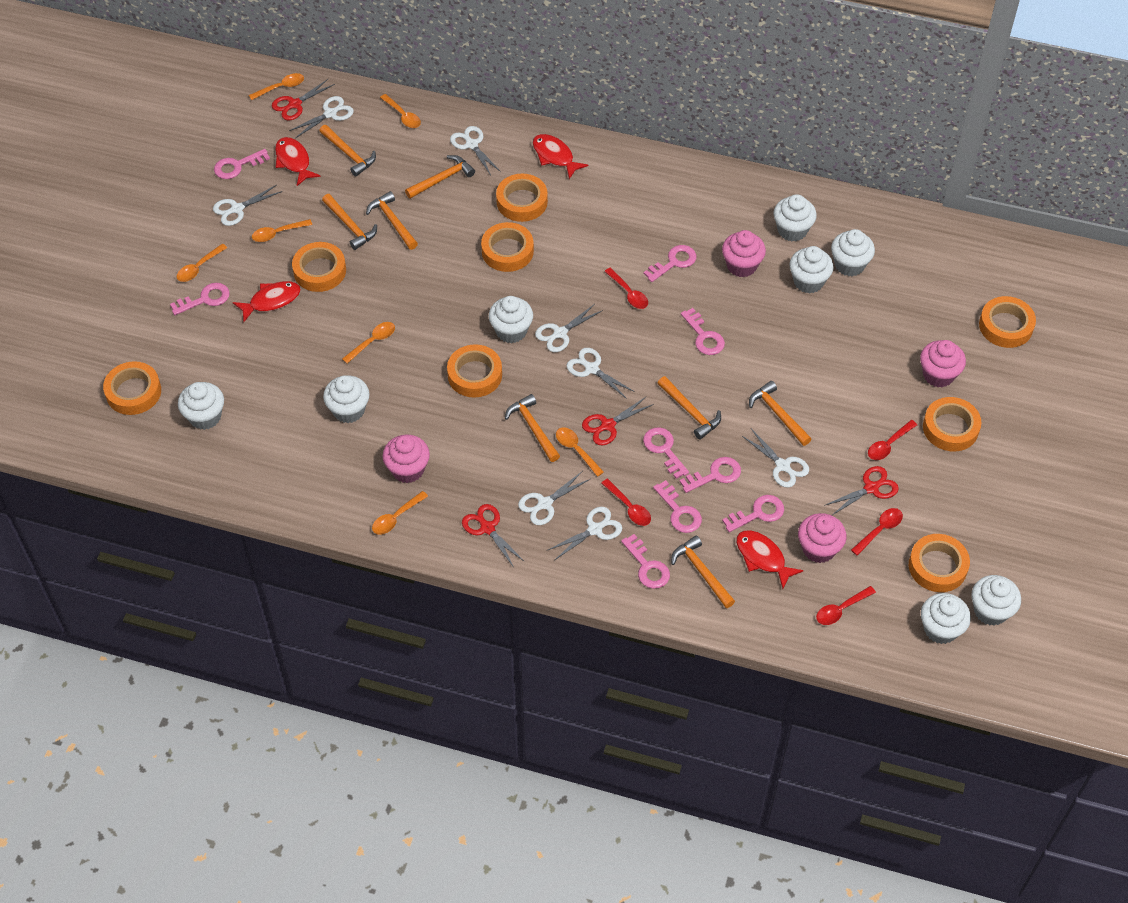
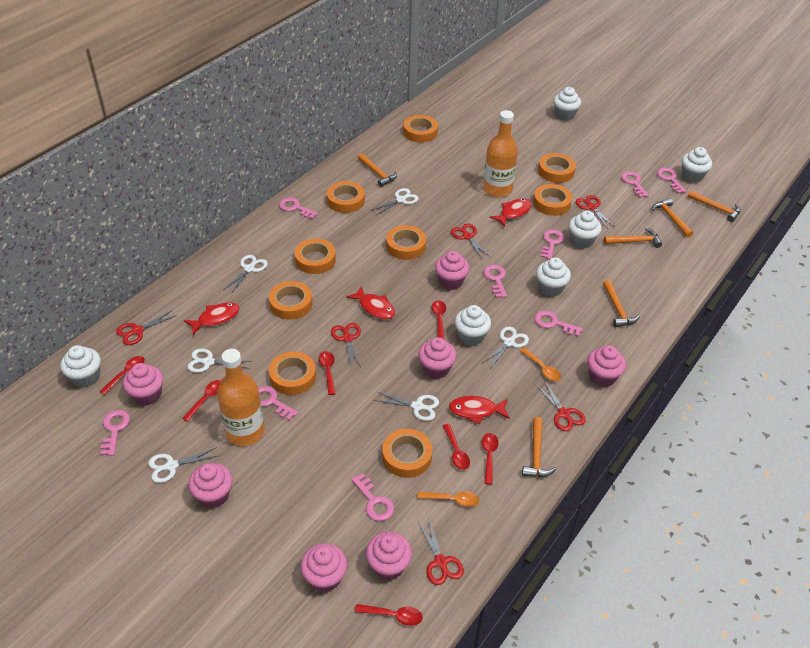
orange bottle: none = 0 -> [217,349,265,446] [483,110,518,197] = 2
orange hammer: [319,125,376,176] [322,194,377,250] [366,191,418,250] [405,155,475,199] [505,394,560,462] [657,376,721,440] [671,535,735,608] [749,381,811,446] = 8 -> [358,153,397,187] [522,417,556,477] [603,280,640,327] [604,228,662,248] [652,198,693,237] [688,190,741,222] = 6
orange spoon: [177,244,227,282] [249,73,304,100] [252,219,312,242] [342,322,395,364] [372,491,428,535] [380,94,421,128] [556,427,604,477] = 7 -> [418,491,480,507] [520,347,561,381] = 2
orange tape: [103,361,161,415] [292,242,346,292] [447,344,502,398] [481,222,534,272] [496,174,548,222] [909,534,970,592] [923,397,982,451] [979,296,1036,348] = 8 -> [269,281,313,320] [269,352,316,395] [294,239,336,274] [327,181,365,213] [382,429,432,478] [386,225,426,260] [403,115,438,143] [533,184,572,216] [538,153,576,183] = 9
pink cupcake: [383,434,430,483] [722,230,766,277] [798,513,847,563] [920,340,966,387] = 4 -> [123,363,163,406] [188,463,233,508] [301,543,347,593] [366,532,412,580] [418,337,456,379] [435,251,470,290] [587,345,626,387] = 7
red scissors: [272,79,335,120] [462,504,525,568] [582,396,654,446] [824,466,899,515] = 4 -> [116,310,177,345] [331,323,361,367] [417,519,464,585] [451,224,490,259] [535,380,586,431] [576,195,615,229] = 6
red spoon: [601,479,651,526] [604,268,648,309] [816,586,876,625] [851,508,903,556] [868,420,917,460] = 5 -> [100,356,145,395] [182,380,221,422] [319,351,336,395] [355,604,423,626] [432,300,446,340] [443,424,470,470] [482,433,499,485] = 7
white cupcake: [178,382,224,430] [323,375,370,423] [489,296,533,343] [773,194,817,241] [789,246,833,293] [831,229,875,277] [921,593,971,644] [971,575,1021,626] = 8 -> [60,345,101,388] [455,305,491,346] [536,258,571,297] [553,87,581,121] [569,211,602,248] [682,147,712,183] = 6
white scissors: [213,185,282,226] [289,96,354,138] [450,126,501,175] [518,471,590,525] [535,304,603,352] [548,507,622,560] [567,348,635,399] [742,429,809,488] = 8 -> [148,447,217,483] [187,349,251,373] [223,255,268,294] [371,188,419,215] [374,392,439,421] [481,326,529,368] = 6

